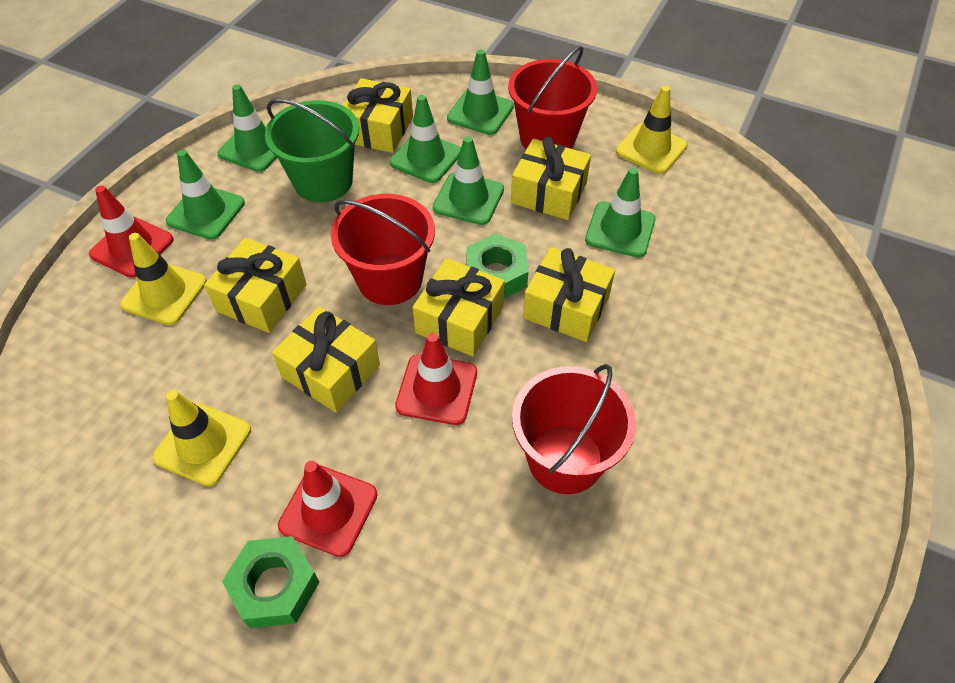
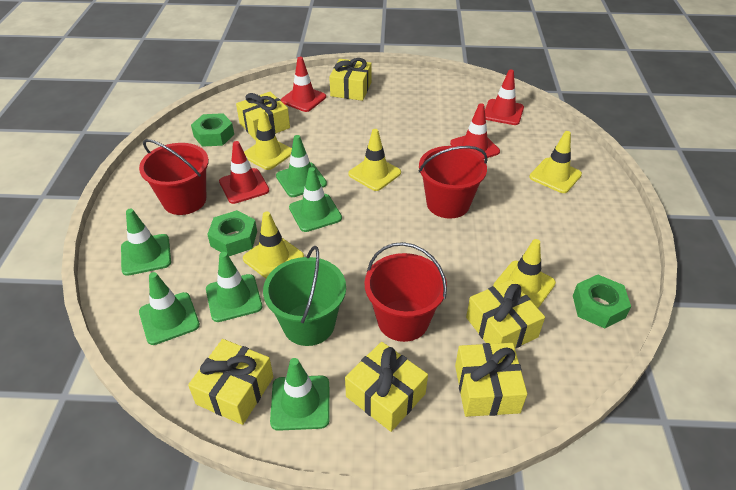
green nut: [222,536,319,628] [466,233,529,298] = 2 -> [191,113,234,147] [207,210,257,256] [573,275,631,329] = 3
red traffic cone: [89,185,174,278] [278,461,377,557] [395,333,477,425] = 3 -> [219,141,269,204] [281,57,326,112] [450,103,500,159] [485,70,524,125] = 4
yellow traffic cone: [120,233,207,325] [152,390,251,486] [616,86,687,174] = 3 -> [243,212,304,278] [244,109,292,170] [348,129,401,191] [493,239,556,308] [529,131,582,193] = 5

